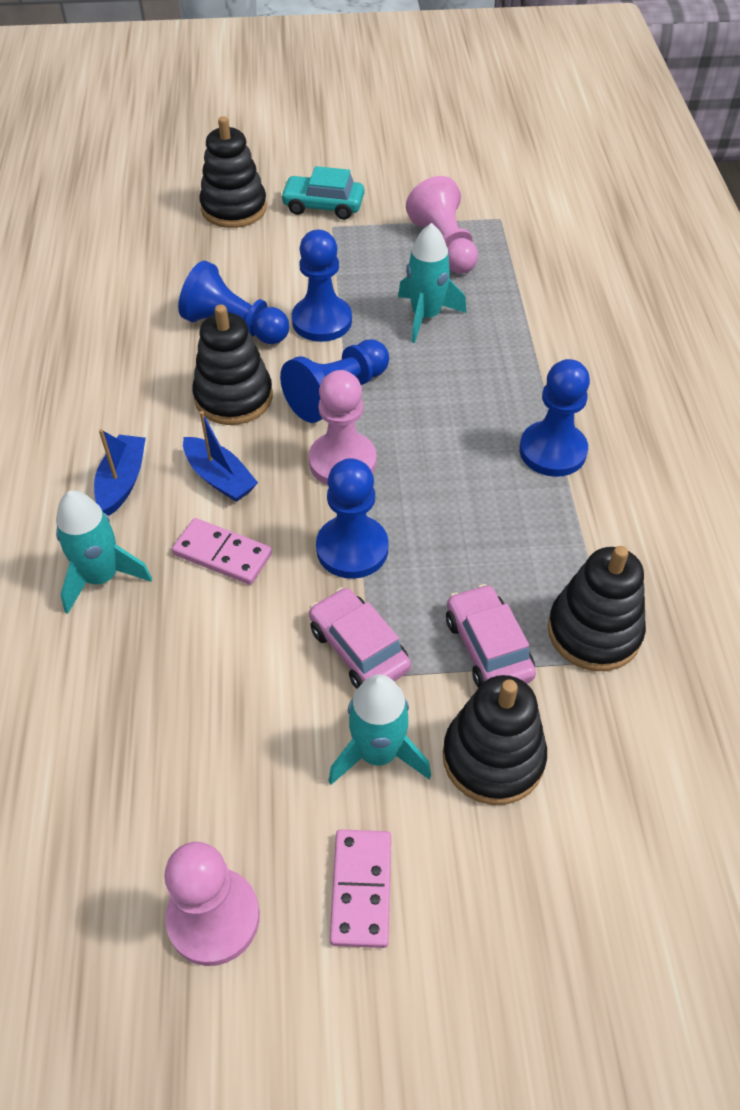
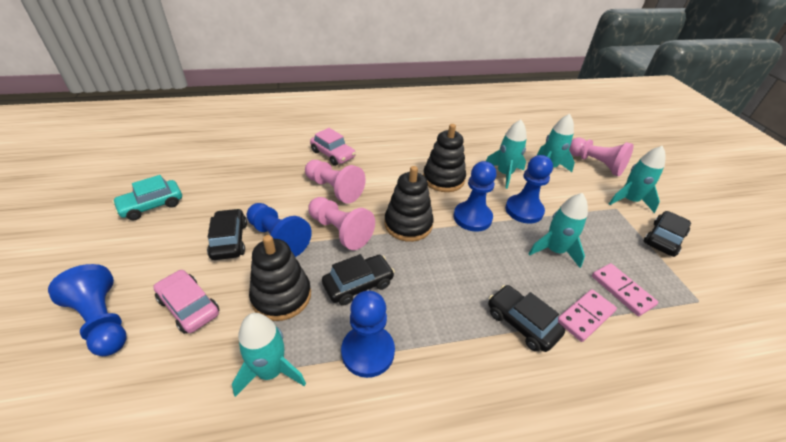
black car: none = 0 -> [207,208,247,260] [322,254,395,306] [488,285,565,352] [644,211,691,257] = 4
black stacking toy: [193,305,273,425] [199,116,267,228] [443,675,547,805] [548,546,646,671] = 4 -> [249,235,311,321] [385,166,434,242] [423,124,466,192] = 3
blue boat: [94,429,146,516] [183,411,258,502] = 2 -> none = 0
turquoise rocket: [56,490,152,614] [328,674,431,785] [398,223,467,343] = 3 -> [232,313,306,397] [486,120,527,189] [528,193,588,268] [537,114,575,172] [609,146,666,213] = 5

